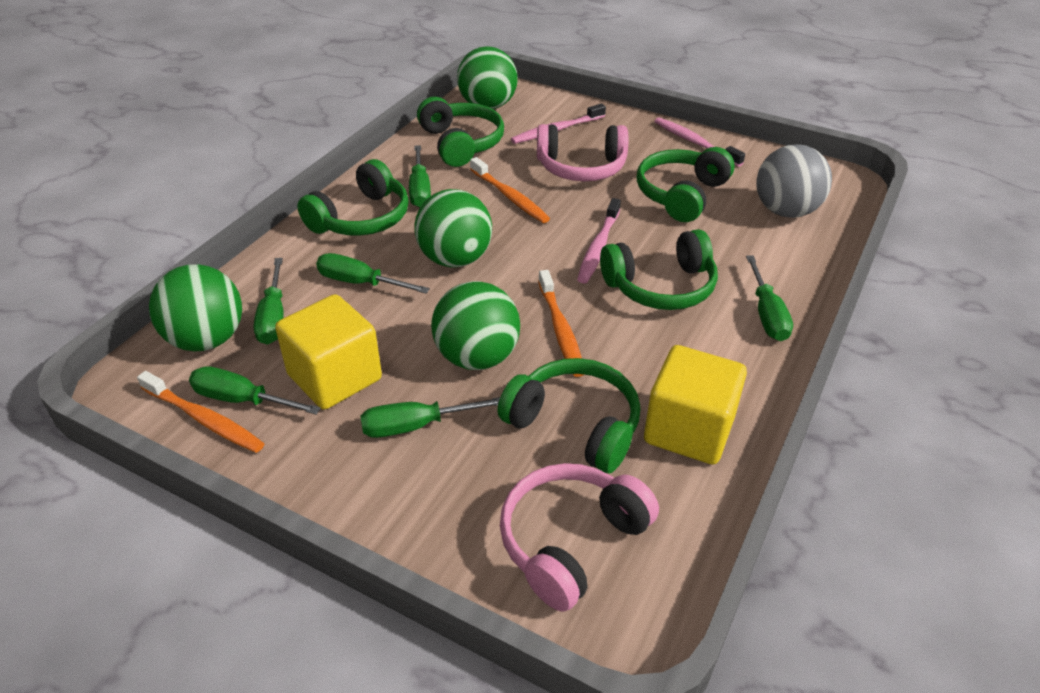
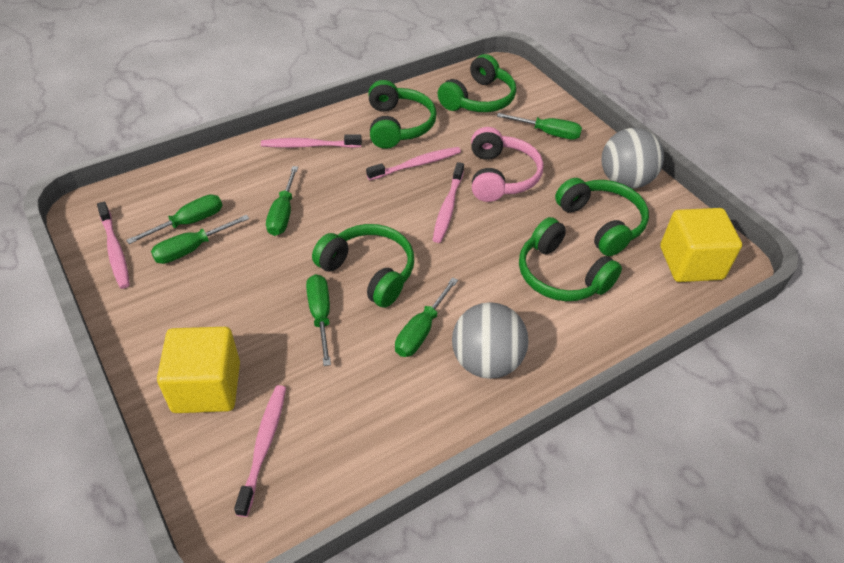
green ball: [149,264,242,351] [414,189,492,267] [431,281,520,370] [457,46,518,109] = 4 -> none = 0
grey ball: [756,144,832,218] = 1 -> [452,302,528,379] [602,128,664,189] = 2
orange toothbrush: [137,371,265,453] [470,157,550,223] [538,270,583,377] = 3 -> none = 0
pink headphones: [500,463,659,612] [537,124,628,181] = 2 -> [471,127,544,202] = 1
pink toothbrush: [511,104,606,144] [577,198,621,283] [654,117,745,167] = 3 -> [97,202,130,289] [234,385,286,517] [261,134,362,148] [366,147,461,180] [433,162,464,243] = 5

